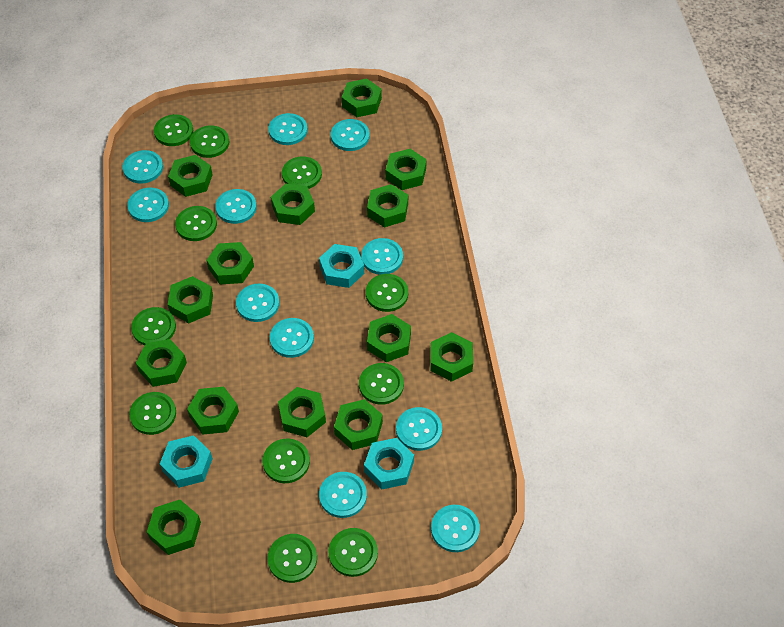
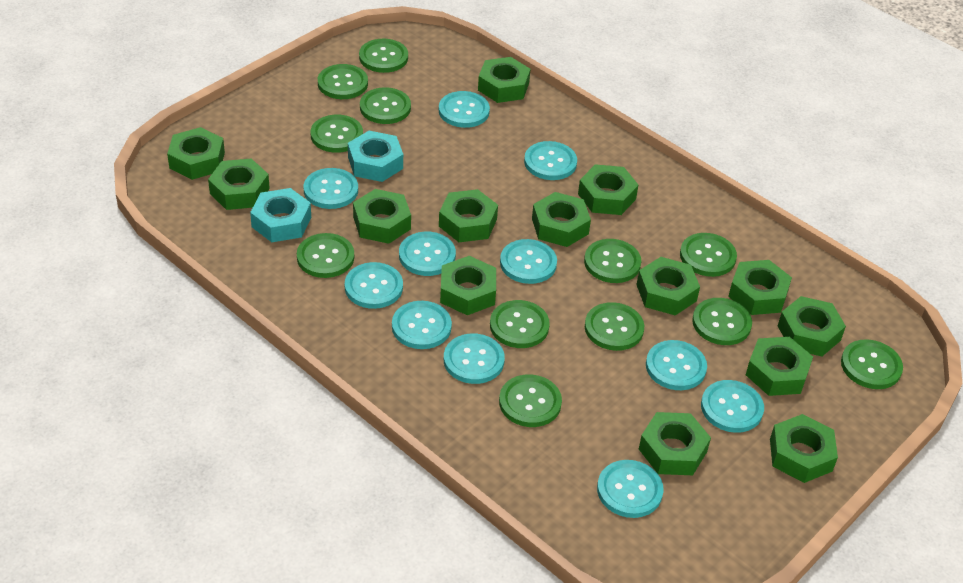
green button: [129,392,176,435] [131,307,176,345] [154,114,193,146] [175,206,217,241] [190,125,229,158] [263,438,310,483] [267,534,317,583] [282,156,322,189] [329,528,378,577] [359,363,404,405] [366,274,408,312] = 11 -> [297,233,354,278] [310,115,363,153] [318,64,368,99] [359,39,408,73] [360,87,411,124] [490,300,550,348] [499,374,562,427] [584,239,641,283] [585,302,644,351] [680,233,737,277] [692,298,752,345] [841,339,903,389] = 12
turquoise nut: [160,435,213,488] [319,244,364,288] [364,438,414,490] = 3 -> [250,188,311,242] [348,131,403,182] = 2

